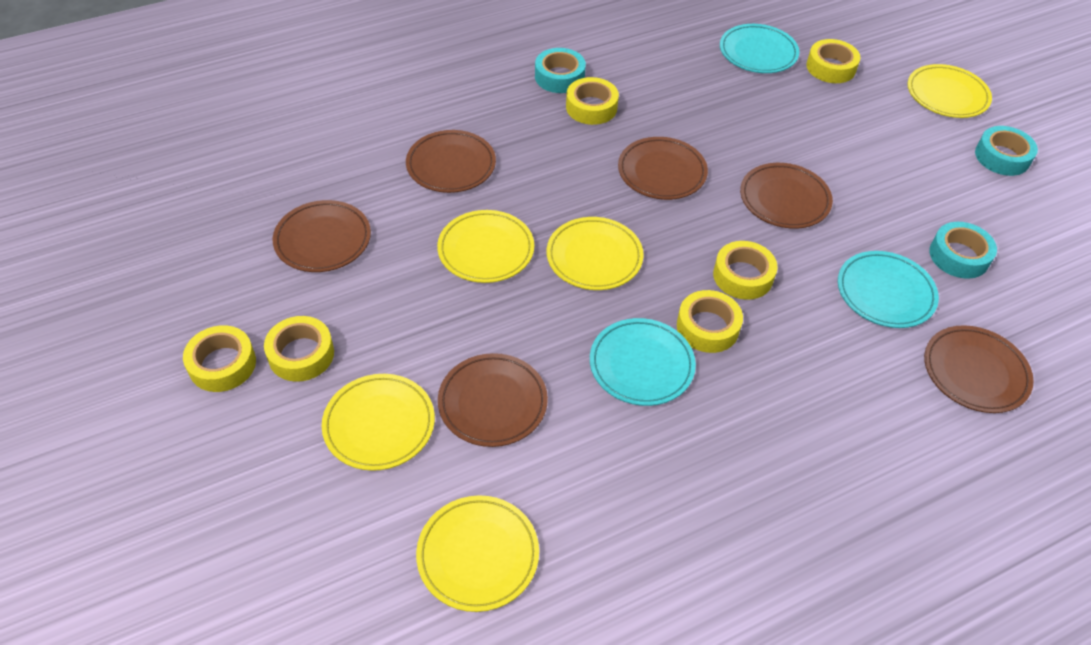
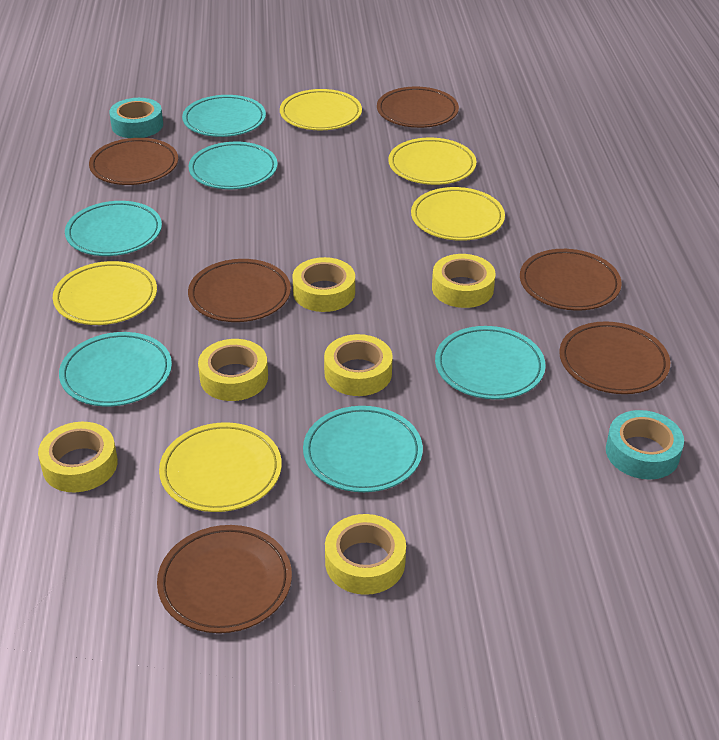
turquoise plate: [590,318,696,406] [720,24,799,73] [838,251,939,328] = 3 -> [59,332,172,407] [65,201,162,256] [182,95,266,137] [189,142,278,189] [303,406,423,492] [435,326,546,399] = 6
turquoise tape: [535,48,586,93] [929,222,997,279] [975,126,1038,176] = 3 -> [109,98,163,138] [606,410,684,479] = 2

